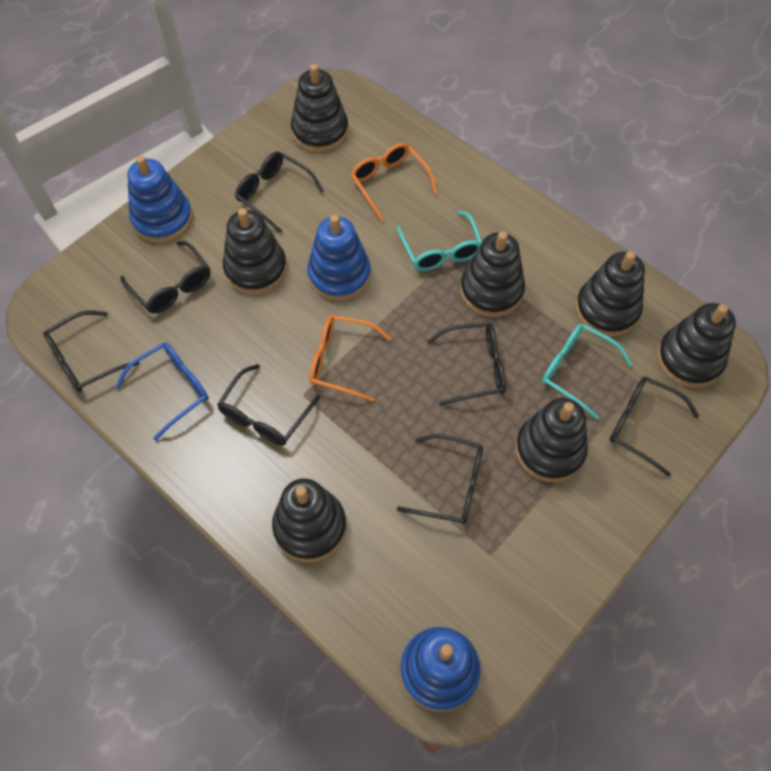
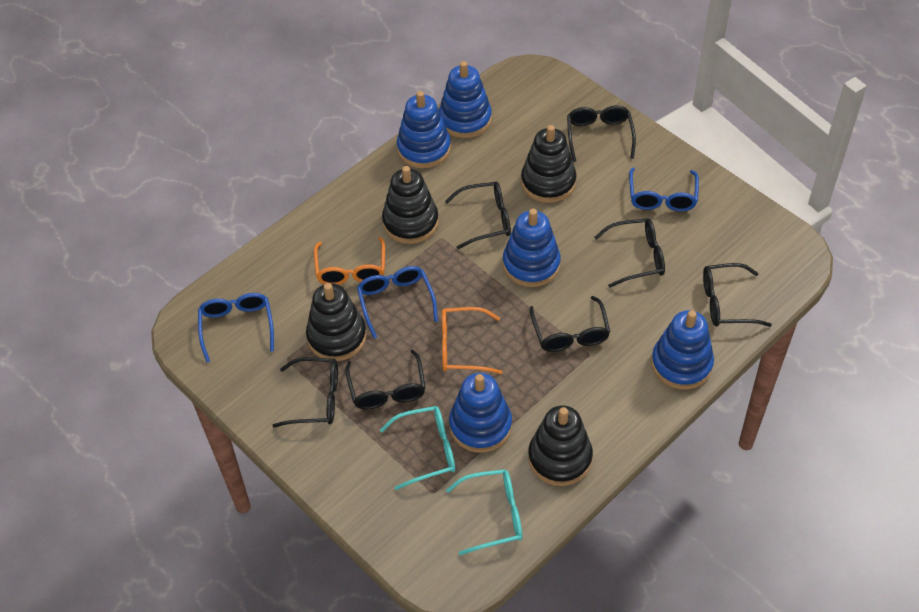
black stacking toy: [223,208,287,295] [272,478,347,562] [291,64,348,152] [460,231,525,317] [515,398,588,482] [575,251,645,337] [657,303,736,388] = 7 -> [306,283,367,361] [382,166,439,244] [521,125,576,203] [528,405,593,486] = 4
blue glasses: [115,342,209,440] = 1 -> [198,293,274,362] [357,266,438,339] [629,167,699,212] = 3
blue stacking toy: [127,156,193,243] [307,215,371,301] [401,627,481,712] = 3 -> [397,91,451,168] [439,61,492,138] [449,373,512,453] [503,209,561,287] [651,310,714,389] = 5

